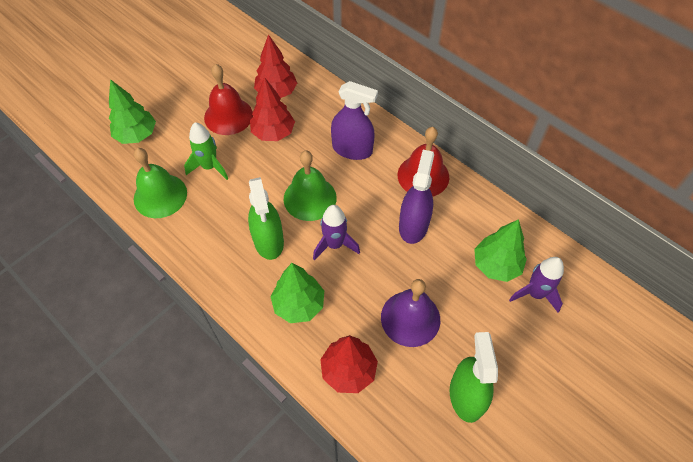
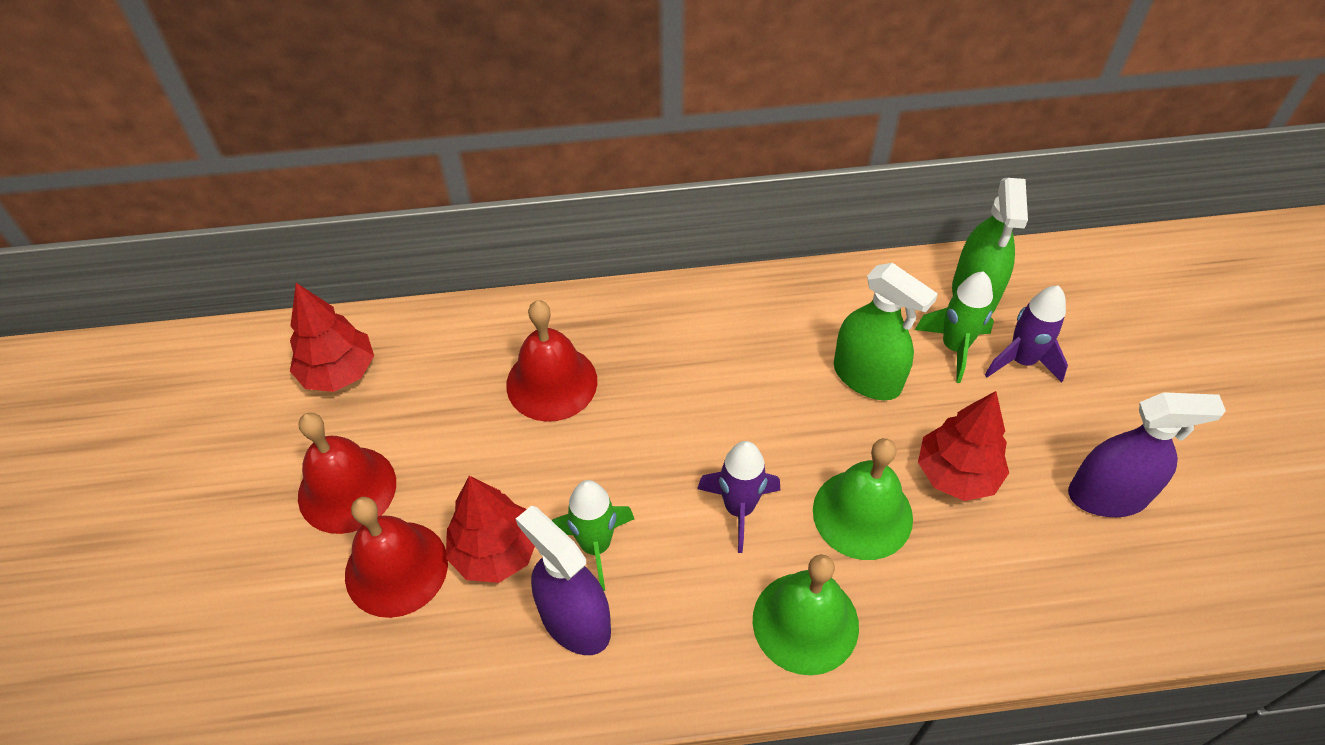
green rocket: [184,122,228,180] = 1 -> [552,480,634,591] [915,271,994,383] = 2
green tree: [109,79,156,144] [270,263,324,323] [474,219,527,282] = 3 -> none = 0
purple bell: [381,279,440,347] = 1 -> none = 0
red bell: [204,64,253,135] [398,127,449,197] = 2 -> [298,413,396,534] [345,497,448,618] [506,300,597,422] = 3

